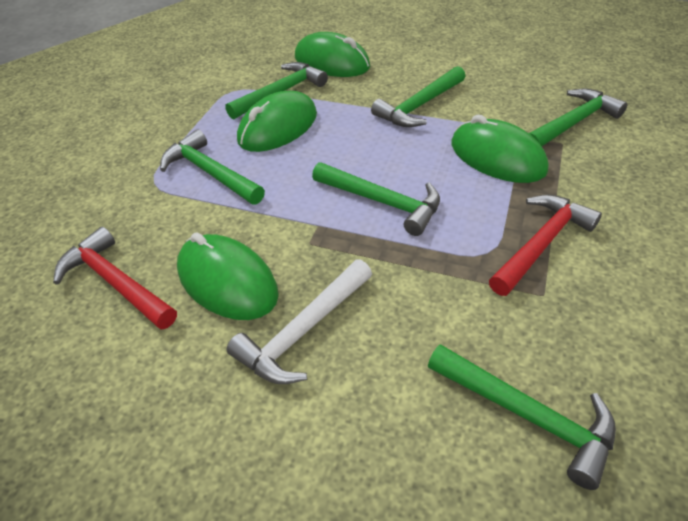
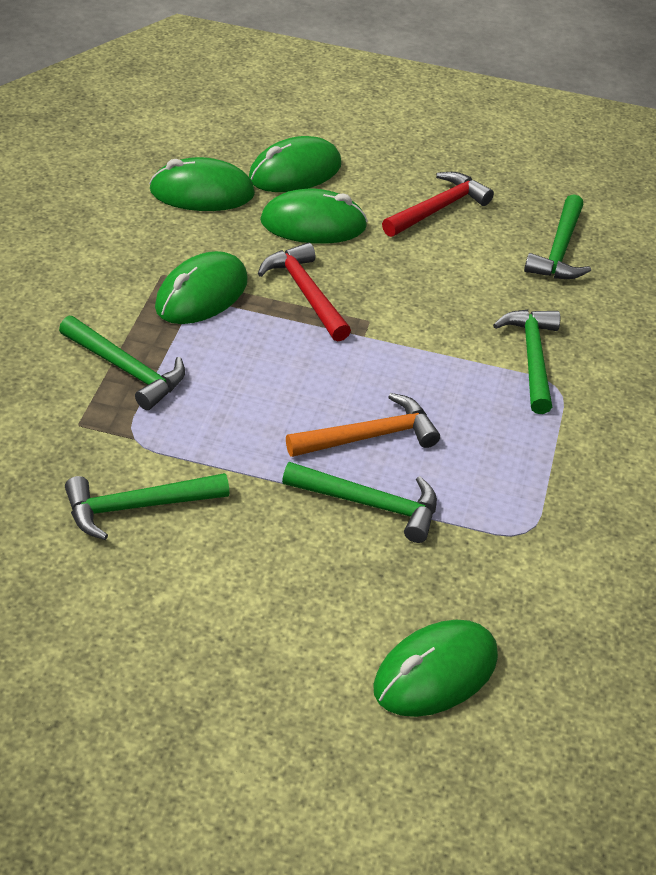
green hammer: [160,130,265,205] [225,62,328,120] [312,162,440,236] [371,66,465,127] [428,344,616,490] [529,89,627,146] = 6 -> [59,316,185,410] [65,473,229,540] [282,462,437,543] [493,310,560,414] [524,194,591,279] = 5
green mouse: [177,232,279,320] [237,91,317,152] [295,32,370,77] [452,115,549,183] = 4 -> [149,157,255,211] [155,251,248,324] [249,136,341,192] [260,189,368,244] [373,620,498,717] = 5
orange hammer: none = 0 -> [286,393,440,457] = 1
white hammer: [227,259,372,384] = 1 -> none = 0

